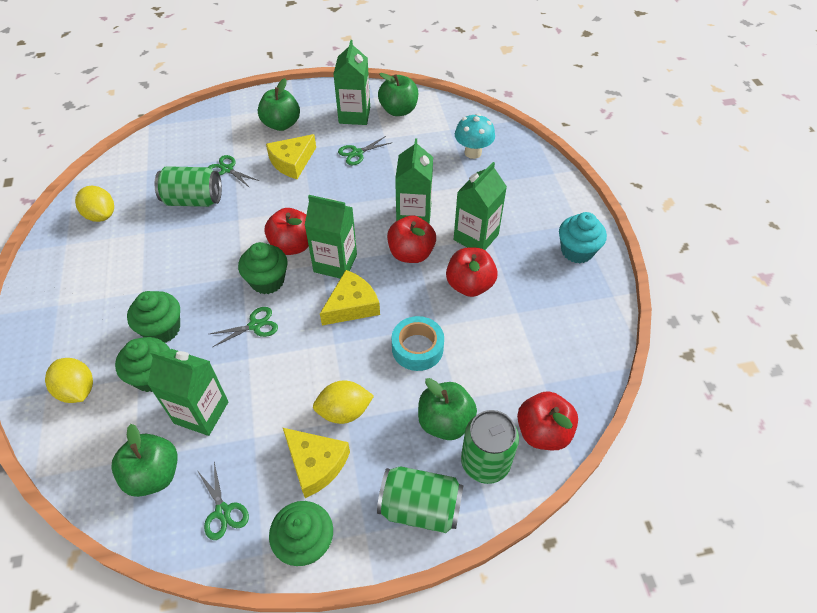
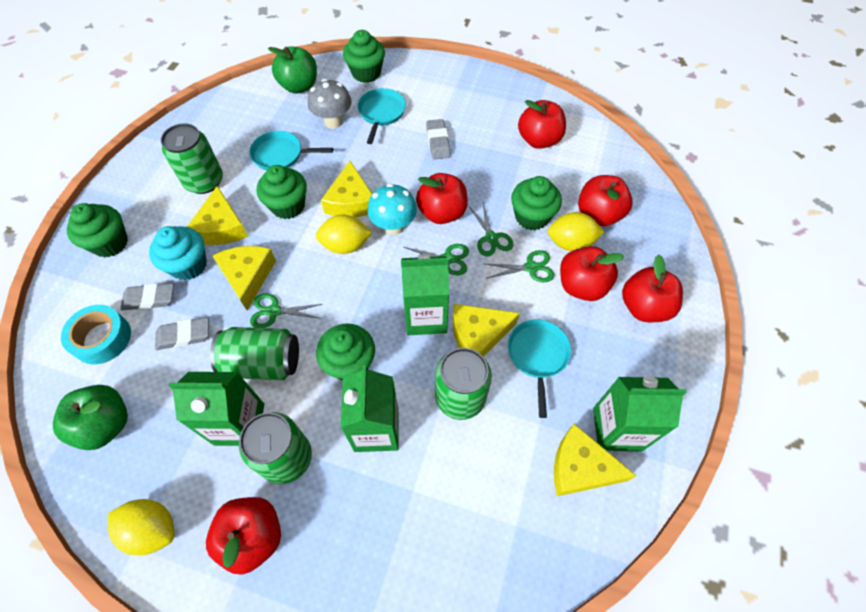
green apple: [111,424,178,497] [258,78,300,131] [378,73,418,116] [418,378,477,440] = 4 -> [53,385,128,450] [268,46,317,93] = 2
green can: [155,166,222,207] [377,466,464,533] [461,410,519,484] = 3 -> [161,123,223,194] [210,327,299,380] [239,412,312,484] [435,348,492,420] = 4
green carton: [148,349,228,436] [305,195,357,279] [333,40,370,125] [395,139,433,224] [454,162,507,250] = 5 -> [168,372,264,446] [341,366,399,452] [401,254,449,335] [593,377,687,451] = 4
green cupcake: [115,337,170,392] [127,291,180,343] [238,242,288,294] [269,501,333,566] = 4 -> [67,203,128,258] [256,165,307,219] [316,324,375,380] [343,30,385,83] [511,176,562,230] = 5
grey eraser: none = 0 -> [120,283,174,310] [155,317,209,350] [426,119,451,160] = 3
grey mushroom: none = 0 -> [308,79,351,129] = 1
red apple: [265,208,309,255] [387,215,436,263] [446,247,498,297] [517,391,578,450] = 4 -> [206,497,281,575] [416,173,468,224] [518,100,566,149] [560,246,624,301] [578,175,633,226] [622,254,683,322] = 6
turquoise pan: none = 0 -> [249,131,333,170] [357,88,406,144] [508,319,571,418] = 3
yellow cheese: [266,134,316,179] [283,428,350,498] [320,270,380,325] = 3 -> [187,186,248,245] [212,246,276,310] [321,161,372,217] [453,304,520,357] [554,424,636,496] = 5

